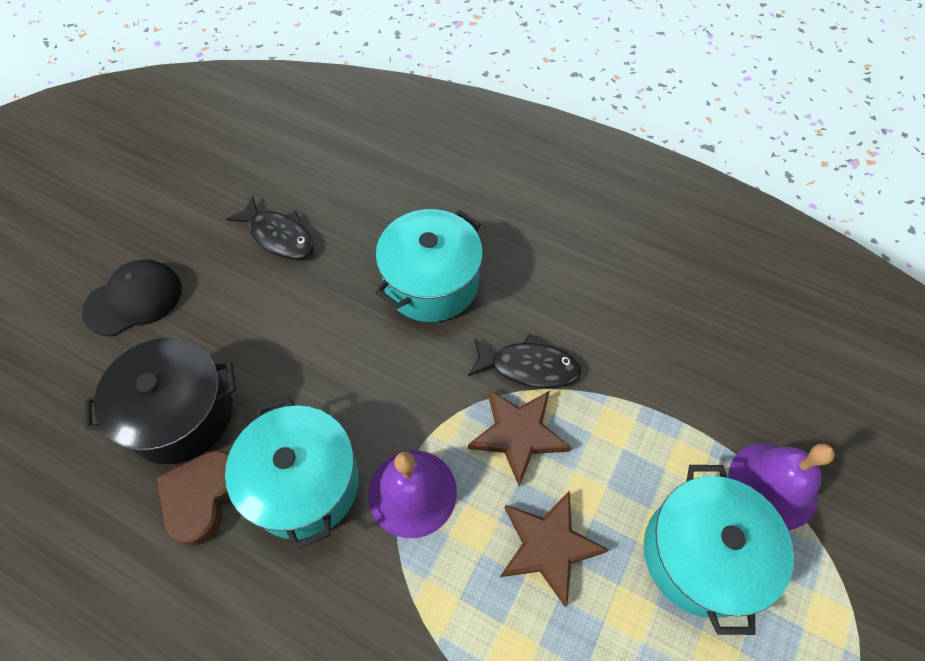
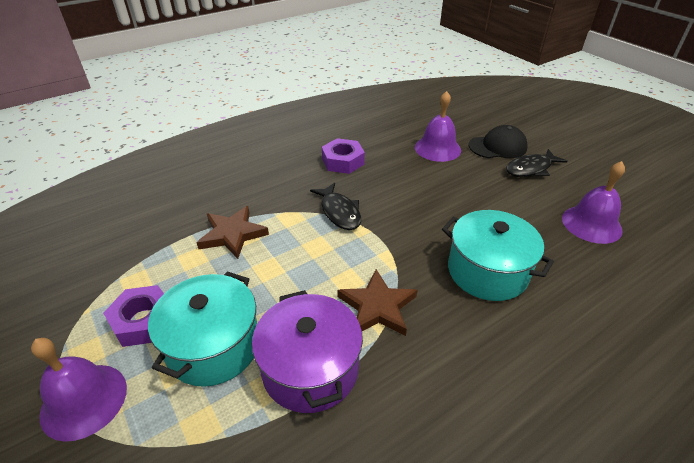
black pot: [84,338,236,464] = 1 -> none = 0
brown heart: [157,450,229,546] = 1 -> none = 0
purple bell: [368,450,457,538] [728,443,835,530] = 2 -> [31,338,127,442] [415,91,461,162] [562,161,625,244] = 3
purple nut: none = 0 -> [103,285,164,347] [322,138,365,174] = 2
purple pot: none = 0 -> [252,290,363,413] = 1
turquoise pot: [225,396,359,549] [375,209,483,322] [644,465,794,635] = 3 -> [148,271,257,387] [442,210,554,301] = 2

